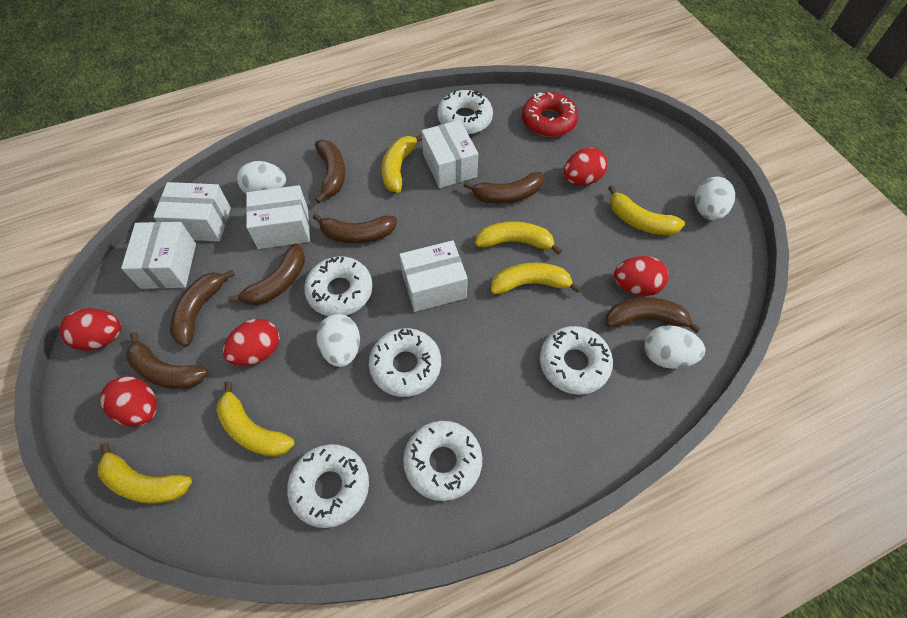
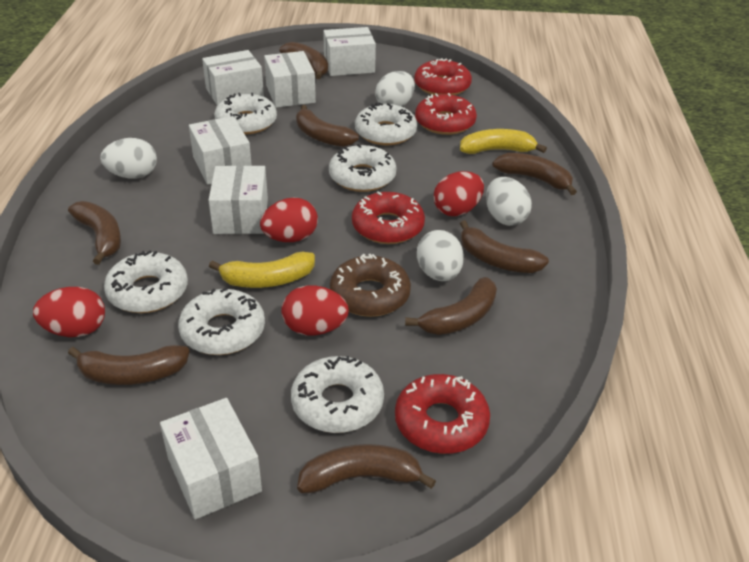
brown banana: [126,332,208,389] [170,270,235,347] [228,243,305,306] [313,213,397,243] [315,140,345,203] [464,172,544,204] [606,297,701,333] = 7 -> [68,201,121,265] [68,345,190,385] [279,42,328,79] [296,105,359,147] [297,444,436,493] [405,277,497,335] [460,220,549,273] [492,153,577,195] = 8
brown donut: none = 0 -> [330,254,411,317] = 1
red donut: [522,92,578,137] = 1 -> [352,191,425,244] [395,374,490,454] [414,58,472,95] [415,93,477,135] = 4
red egg: [59,308,121,351] [100,376,157,427] [223,319,280,366] [564,148,608,185] [614,256,669,296] = 5 -> [33,287,105,337] [260,197,318,242] [282,286,349,336] [434,171,484,216] = 4
white box: [121,222,196,289] [153,182,231,241] [246,185,310,249] [399,240,468,312] [422,120,478,188] = 5 -> [160,398,262,520] [189,116,252,185] [202,50,264,105] [208,165,268,234] [264,51,316,108] [323,27,376,76] = 6
yellow banana: [98,442,192,504] [216,381,295,457] [382,134,422,193] [475,221,562,255] [491,263,581,294] [608,185,685,235] = 6 -> [209,251,315,288] [460,129,547,154] = 2

